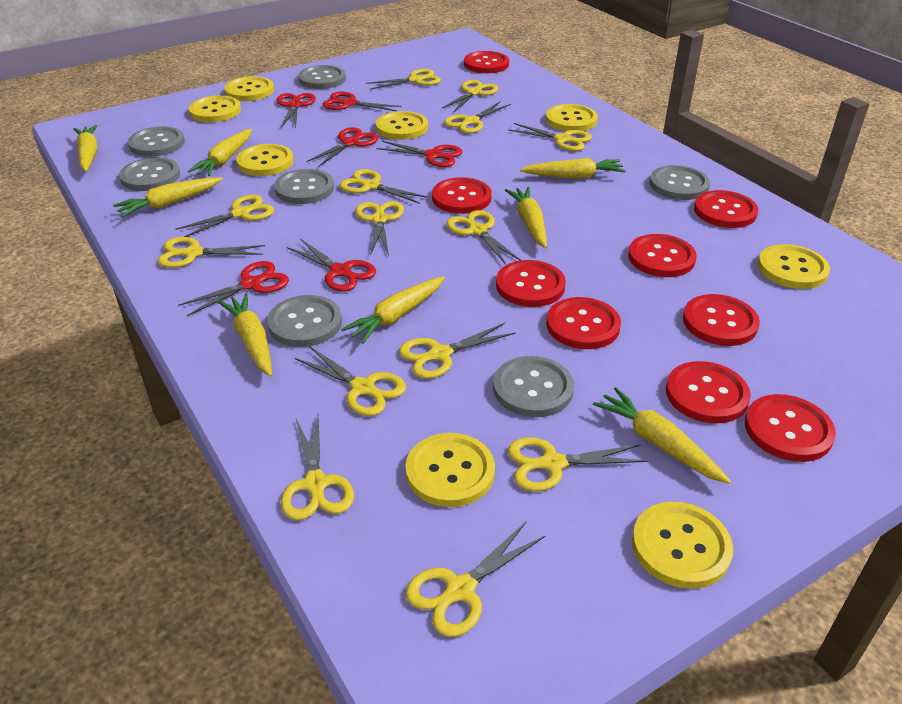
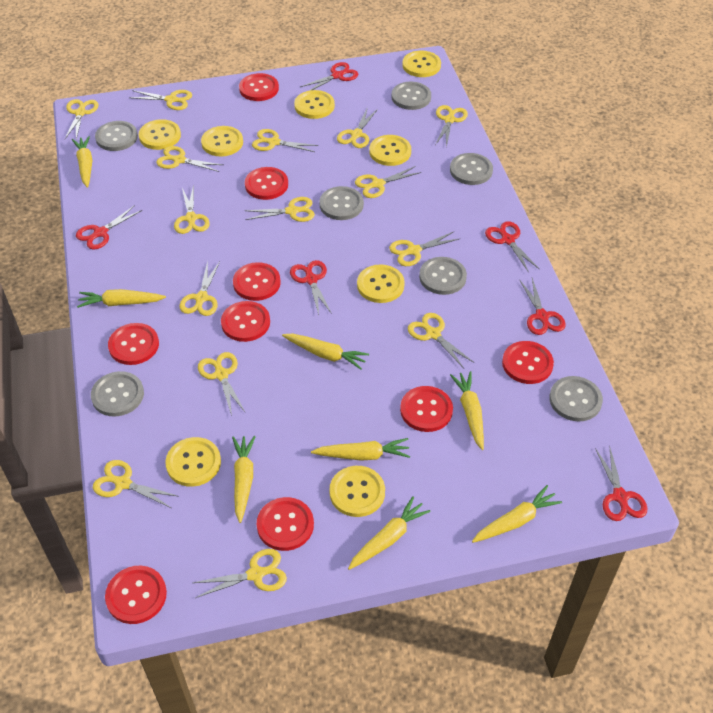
yellow scissors: [158,237,265,268] [175,195,274,237] [281,416,354,520] [295,346,406,416] [339,169,429,204] [355,201,404,255] [366,69,441,90] [399,323,515,379] [405,522,546,637] [442,80,498,113] [444,102,511,134] [446,210,521,265] [507,437,648,491] [508,123,592,151] = 14 -> [65,99,99,140] [93,460,179,508] [129,90,192,110] [156,146,223,172] [174,185,210,234] [179,261,220,316] [193,549,287,598] [198,352,246,416] [244,197,315,222] [252,129,318,152] [337,107,378,148] [355,166,421,198] [389,232,459,266] [408,313,474,368] [435,105,468,147] = 15

